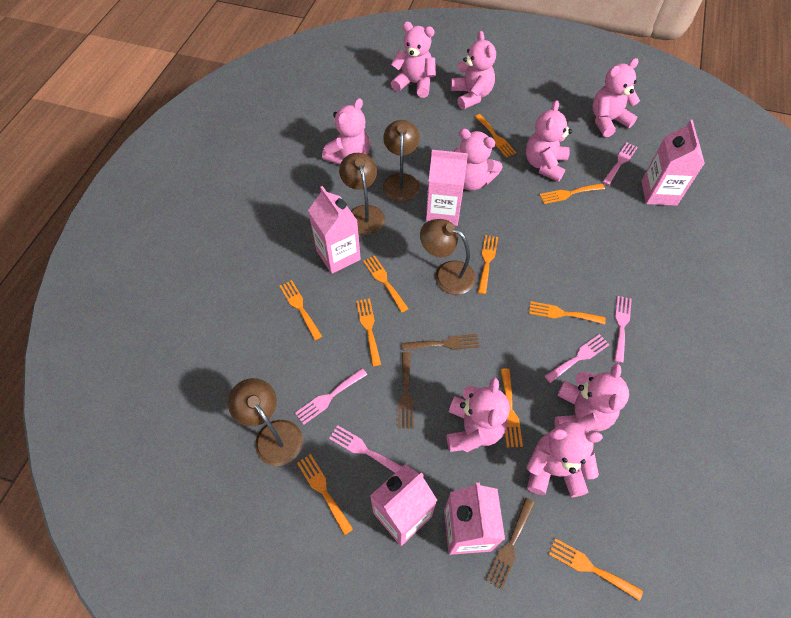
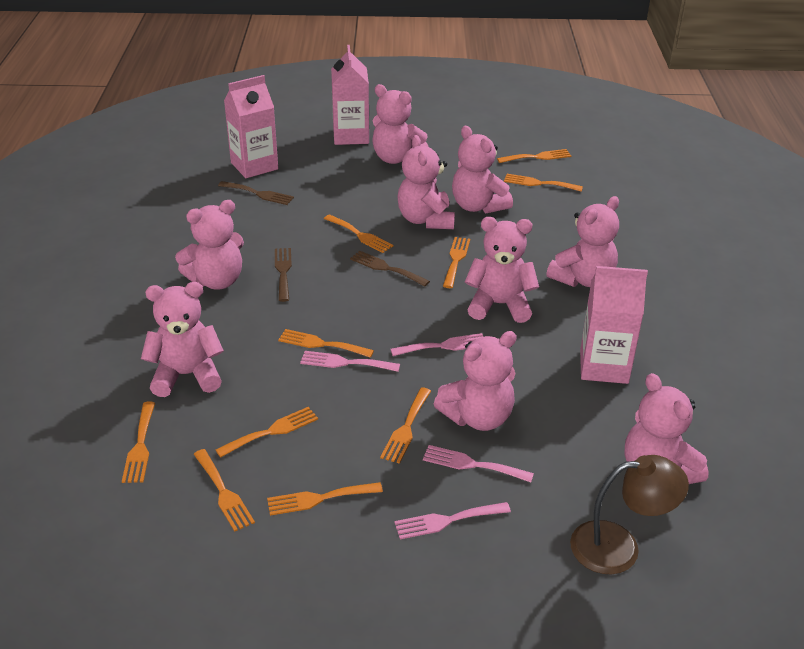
brown lamp: [228,378,303,466] [339,153,385,235] [383,120,420,202] [420,219,476,295] = 4 -> [570,455,689,574] = 1
pink carton: [308,186,361,274] [370,464,437,546] [426,150,468,226] [444,483,505,555] [641,120,705,206] = 5 -> [224,75,278,178] [331,45,369,145] [580,266,648,384] = 3
pink fork: [295,368,367,425] [329,425,403,473] [545,334,610,383] [603,143,638,185] [614,296,632,363] = 5 -> [300,351,400,372] [390,333,484,356] [394,502,511,539] [423,445,534,482] = 4

